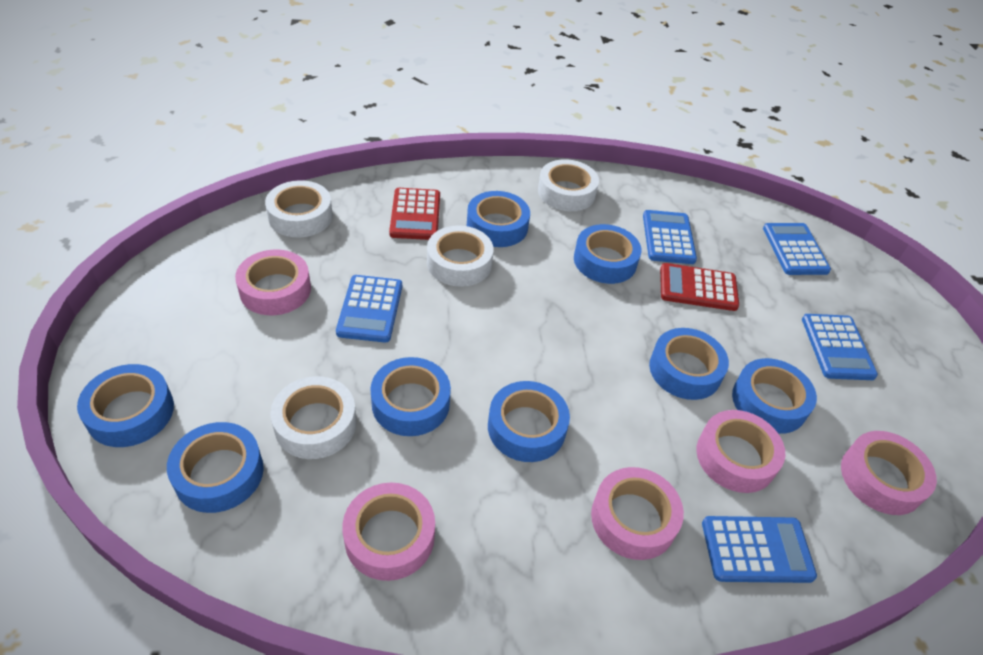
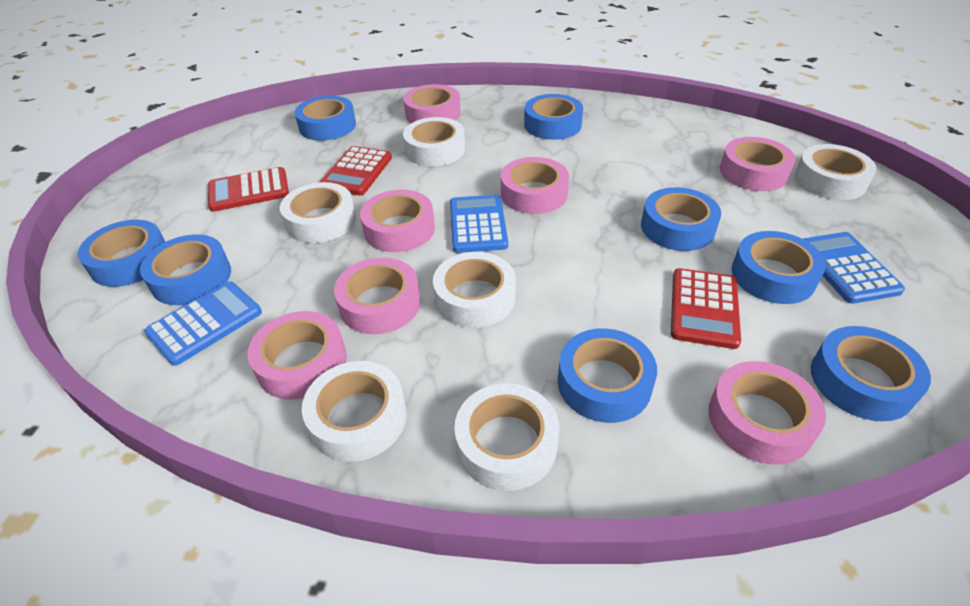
blue calculator: [336,275,402,343] [643,210,697,264] [702,516,817,583] [763,223,831,275] [802,314,878,380] = 5 -> [144,281,262,366] [450,195,508,253] [803,232,905,304] = 3
pink tape: [235,250,311,315] [342,483,435,581] [591,467,684,560] [696,410,786,493] [841,431,937,515] = 5 -> [248,311,347,400] [334,258,421,334] [360,190,435,252] [403,84,461,123] [501,157,569,214] [709,361,826,465] [720,137,796,191] = 7
red calculator: [389,188,440,240] [660,263,739,311] = 2 -> [208,167,289,212] [320,146,392,196] [671,268,741,349] = 3
white tape: [265,180,333,238] [270,376,357,459] [427,225,494,287] [538,159,599,211] = 4 -> [280,182,356,243] [302,361,407,462] [403,117,465,166] [433,252,516,328] [454,383,559,491] [795,144,877,200] = 6

